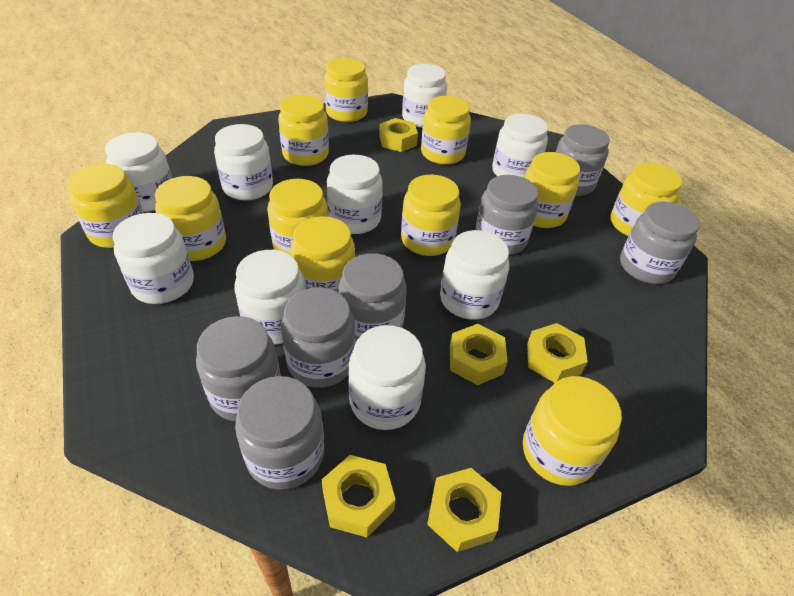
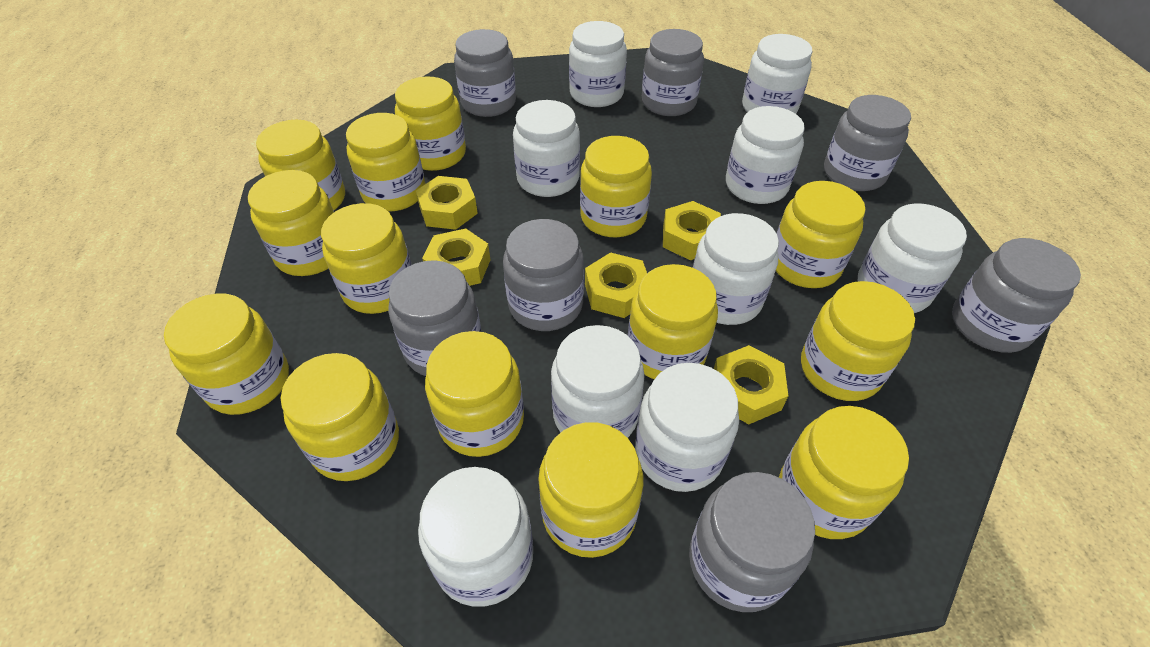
yellow jar: [67,164,143,248] [155,176,226,261] [267,179,328,255] [278,95,329,166] [291,216,355,293] [324,58,368,122] [401,175,461,256] [421,96,471,165] [523,376,622,486] [524,152,580,228] [610,163,683,236] = 11 -> [164,293,289,415] [248,170,334,276] [256,120,345,210] [281,353,399,481] [321,203,412,314] [346,113,426,212] [395,77,466,171] [425,331,524,457] [538,422,643,558] [580,136,652,237] [628,264,718,379] [776,181,866,288] [779,406,909,539] [801,281,915,401] = 14

